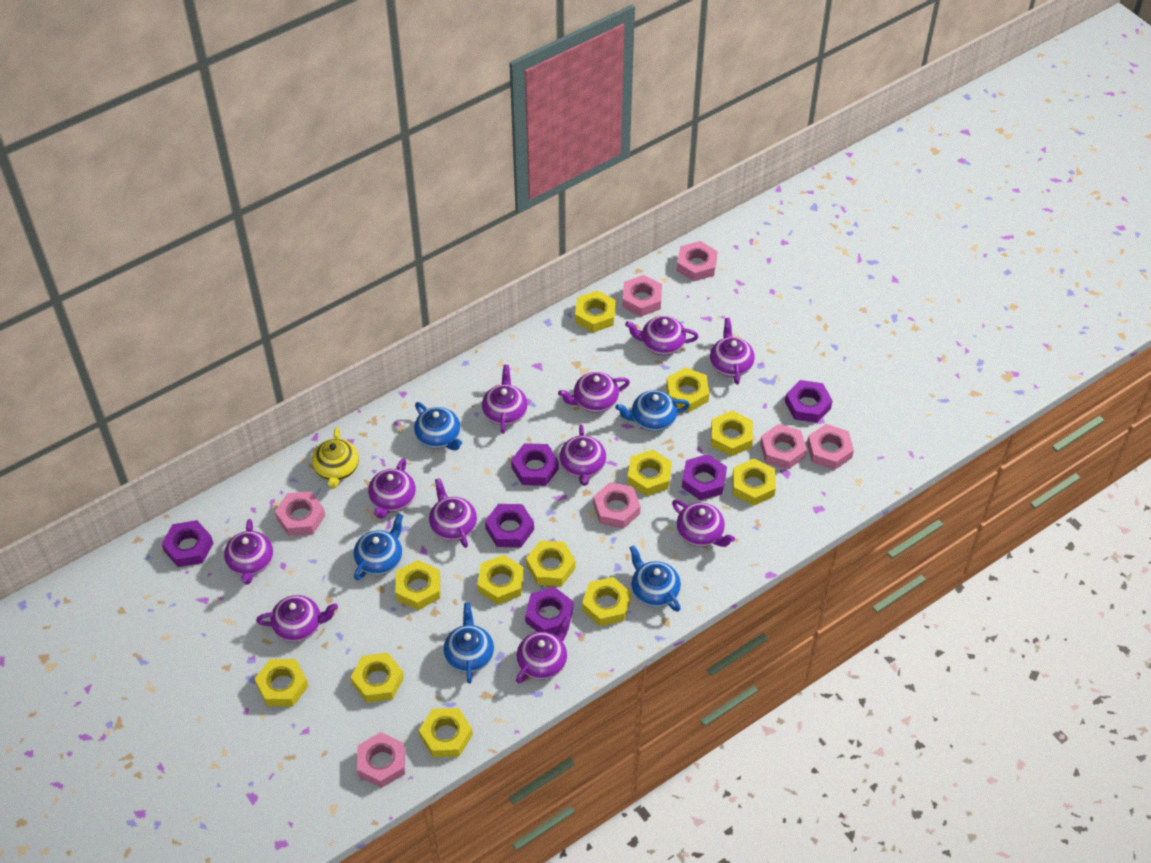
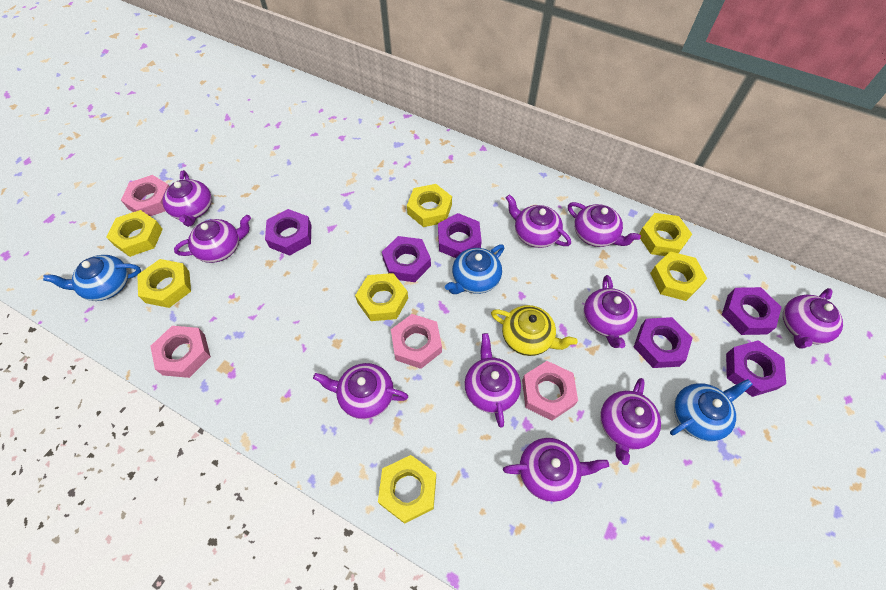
blue teapot: [354,514,403,580] [414,402,462,451] [444,603,494,683] [615,390,690,431] [629,545,681,612] = 5 -> [43,255,141,301] [445,244,504,294] [670,379,753,442] = 3
pink nut: [275,491,325,536] [357,732,405,788] [593,482,641,529] [622,275,662,317] [677,241,718,281] [760,424,807,469] [807,424,854,470] = 7 -> [121,175,170,216] [150,326,211,378] [391,314,442,369] [522,361,578,421] = 4
purple teapot: [224,519,273,584] [256,595,338,642] [368,458,416,519] [429,478,477,548] [482,365,528,434] [516,616,571,684] [558,372,630,413] [560,425,606,486] [625,316,699,355] [672,500,735,547] [710,318,755,385] = 11 -> [162,170,212,227] [174,215,251,263] [313,363,408,419] [464,333,521,428] [503,438,609,502] [506,194,571,248] [568,202,641,247] [584,275,638,348] [600,378,661,465] [783,288,843,348] = 10
yellow nut: [255,659,308,706] [351,653,404,703] [395,560,440,610] [419,708,473,757] [477,555,524,605] [526,541,576,586] [575,290,616,333] [582,577,631,626] [627,449,672,496] [666,367,709,412] [711,411,753,456] [732,459,776,506] = 12 -> [106,210,163,257] [138,259,191,308] [355,273,408,321] [378,455,436,524] [407,184,452,227] [639,213,692,256] [650,252,707,301] = 7

